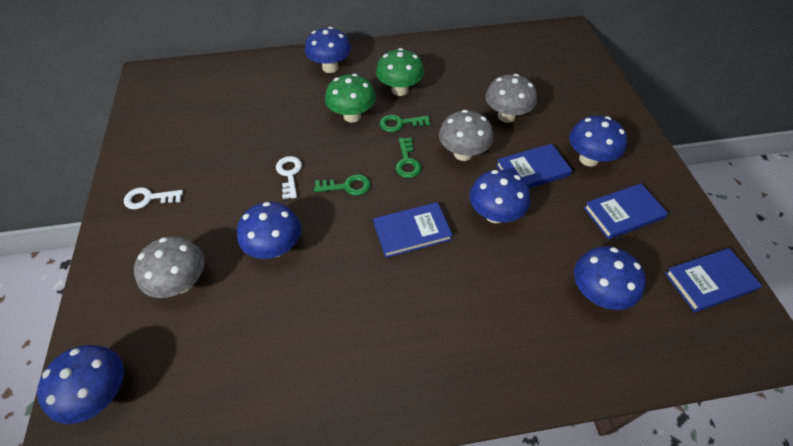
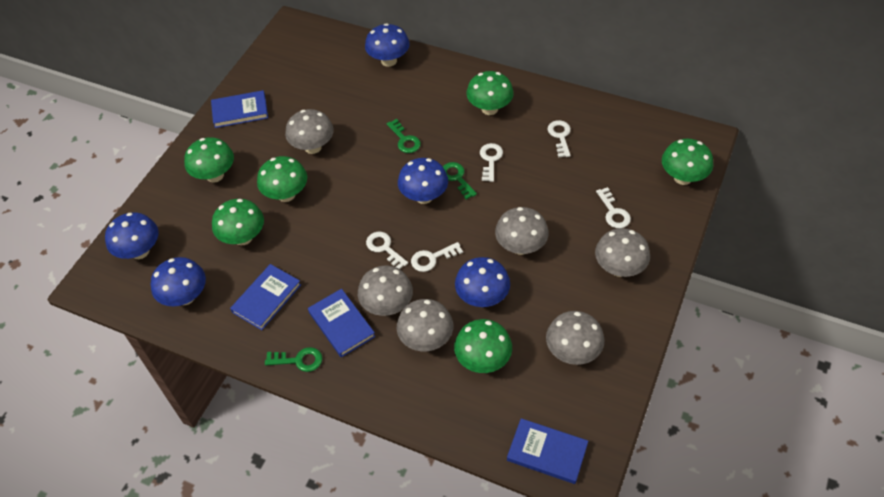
blue mushroom: [37,345,124,424] [237,202,301,259] [305,27,351,73] [470,170,530,223] [569,116,627,166] [574,246,646,310] = 6 -> [105,213,158,259] [151,257,206,306] [365,23,410,67] [398,158,448,204] [455,257,510,307] = 5
green mushroom: [325,74,376,123] [376,48,424,96] = 2 -> [184,137,234,183] [212,199,264,245] [257,156,307,202] [454,319,512,373] [466,71,514,115] [662,139,713,185] = 6
grey mushroom: [134,236,205,298] [439,110,493,161] [485,74,537,123] = 3 -> [285,109,334,154] [358,265,413,316] [397,299,453,351] [495,207,549,255] [546,311,605,365] [595,228,650,277] = 6
white key: [124,187,183,209] [276,156,302,199] = 2 -> [366,232,408,269] [411,242,463,272] [480,143,503,182] [547,120,571,158] [596,187,631,228] = 5

